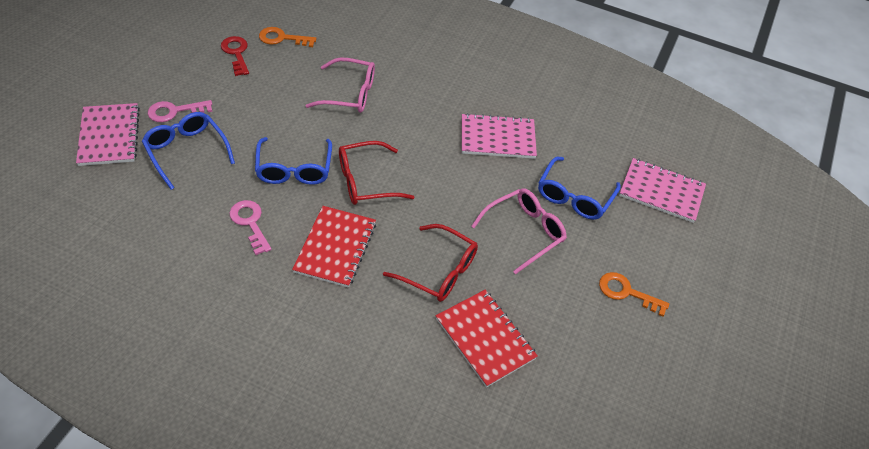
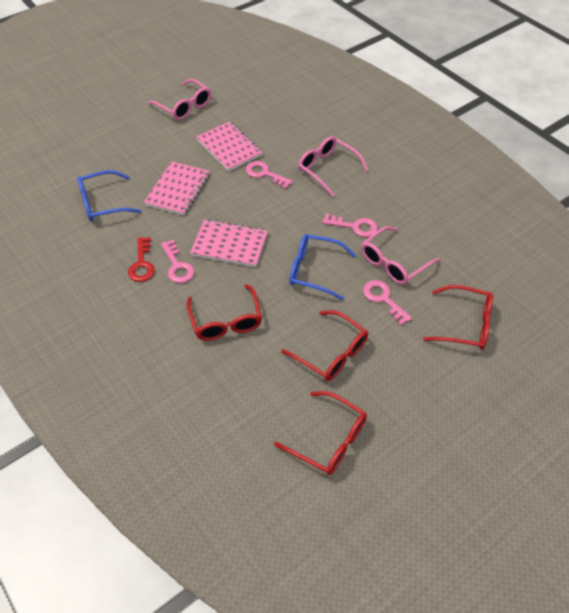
blue glasses: [142,112,235,190] [255,137,332,185] [538,157,621,220] = 3 -> [77,170,141,221] [289,234,356,300] = 2
orange key: [259,27,316,47] [599,272,669,317] = 2 -> none = 0
pink glasses: [306,57,375,113] [471,188,567,274] = 2 -> [148,79,211,120] [298,136,369,197] [361,226,440,285] = 3
pink key: [148,100,212,122] [229,200,272,255] = 2 -> [161,240,195,283] [246,161,293,189] [322,213,378,237] [363,280,412,325] = 4
red glasses: [339,141,414,205] [383,224,478,302] = 2 -> [186,284,262,341] [274,391,367,475] [281,310,368,381] [423,285,493,350] = 4
red notebook: [292,206,376,288] [436,290,538,388] = 2 -> none = 0

